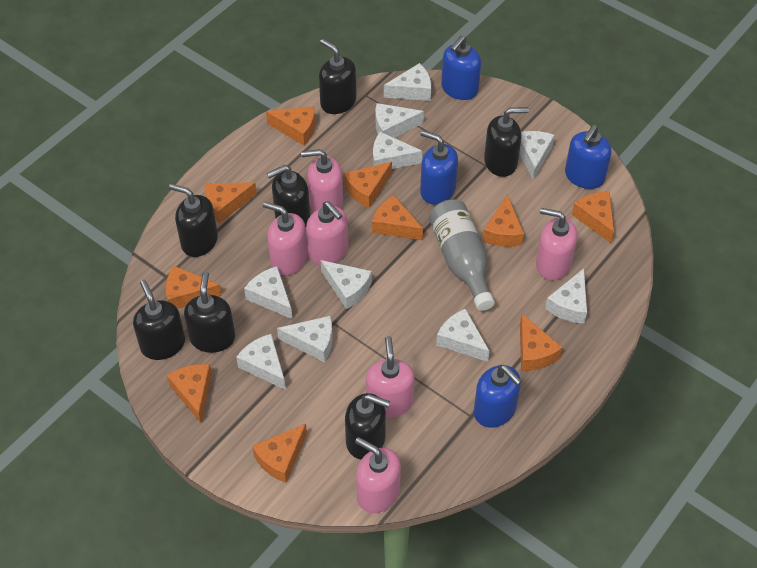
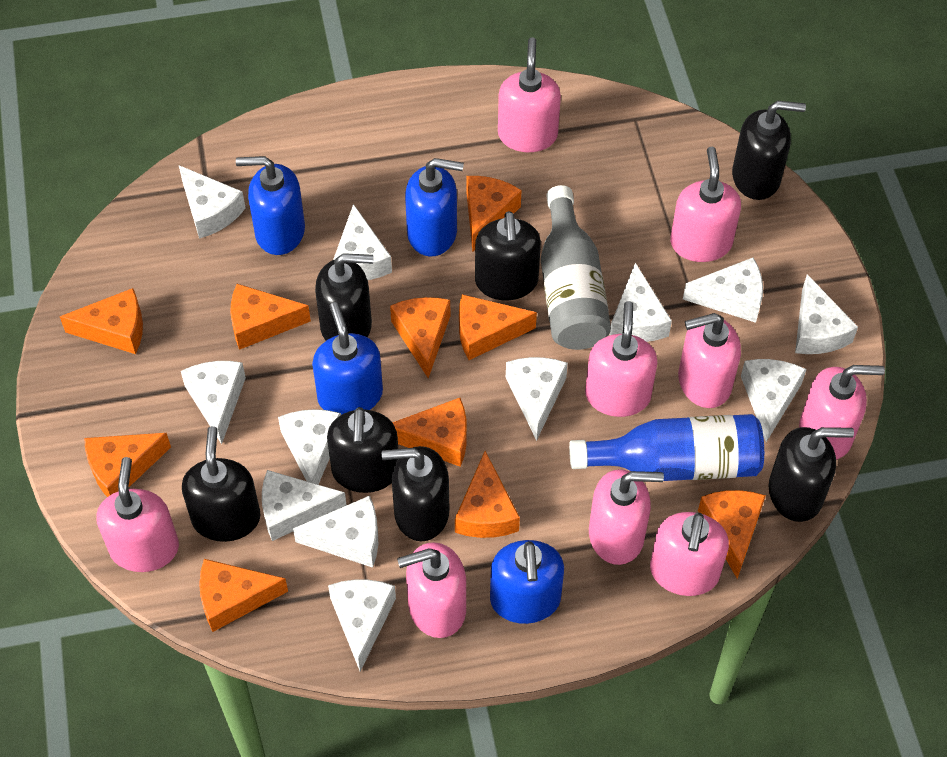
blue bottle: none = 0 -> [569,414,764,481] = 1
pink soap dispenser: [263,202,308,275] [301,149,343,212] [306,201,348,265] [355,437,401,513] [366,336,415,418] [536,208,577,280] = 6 -> [96,457,179,572] [397,542,466,638] [498,37,561,152] [585,301,658,417] [589,469,664,565] [650,512,729,596] [670,147,741,262] [678,313,741,408] [799,365,885,460] = 9
white cheese: [236,334,286,390] [244,266,292,319] [277,316,333,362] [321,260,372,309] [373,132,423,169] [376,103,424,138] [384,63,431,101] [436,309,490,362] [519,131,555,181] [545,268,587,323] = 10 -> [179,165,245,239] [181,361,246,444] [262,470,346,541] [278,409,341,485] [293,496,378,568] [328,580,396,671] [333,204,392,280] [506,357,568,441] [610,262,672,342] [683,258,763,323] [741,359,807,442] [795,274,858,354] = 12

